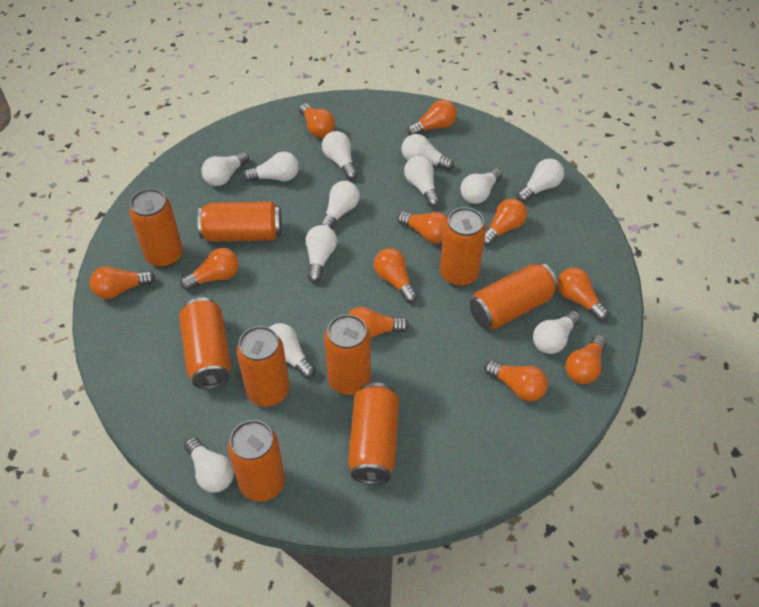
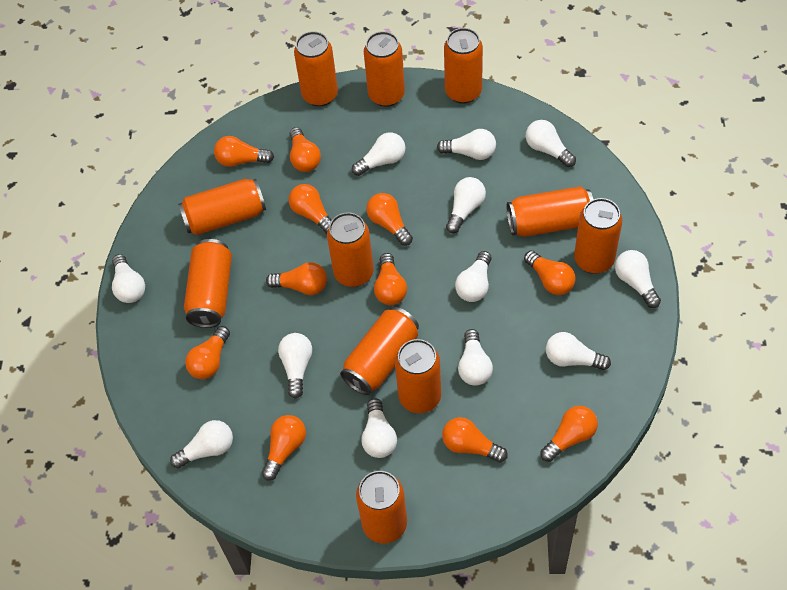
orange can: [129,189,183,268] [179,298,231,389] [198,201,282,242] [228,420,285,502] [237,326,290,407] [324,314,371,395] [348,382,399,485] [440,207,486,287] [470,263,558,329] = 9 -> [178,179,266,235] [184,239,232,328] [294,31,338,107] [327,213,374,287] [340,307,419,395] [356,471,407,544] [364,31,405,107] [395,339,441,413] [444,28,483,104] [507,186,593,237] [574,198,622,274] = 11

